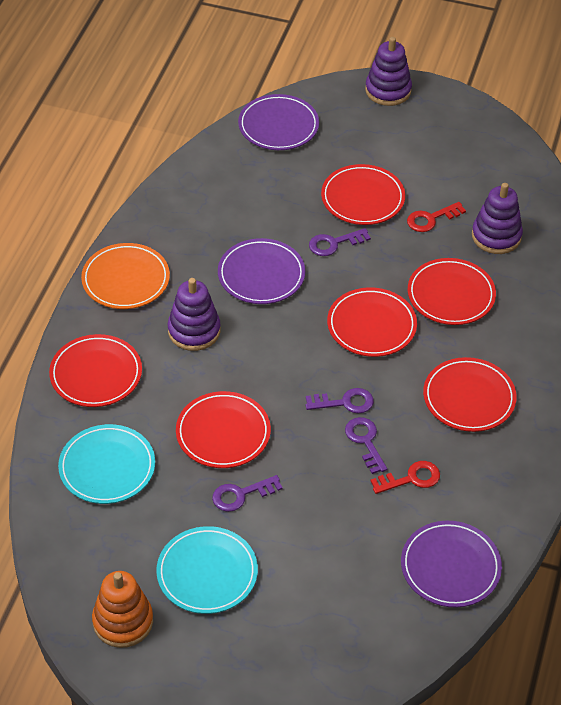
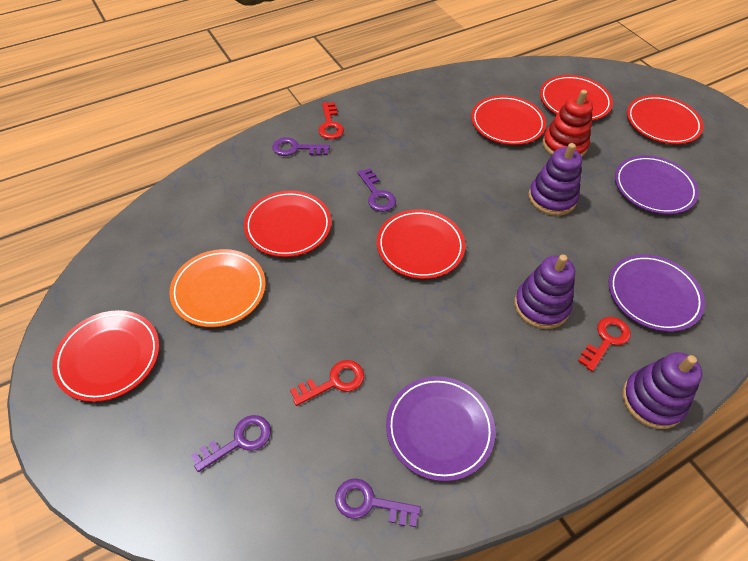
orange stacking toy: [92,571,153,648] = 1 -> none = 0
red key: [370,461,440,494] [407,202,466,232] = 2 -> [290,360,364,406] [318,102,344,139] [578,317,631,372] = 3
red stacking toy: none = 0 -> [542,90,593,157] = 1
turquoise plate: [58,424,155,504] [156,526,258,614] = 2 -> none = 0

